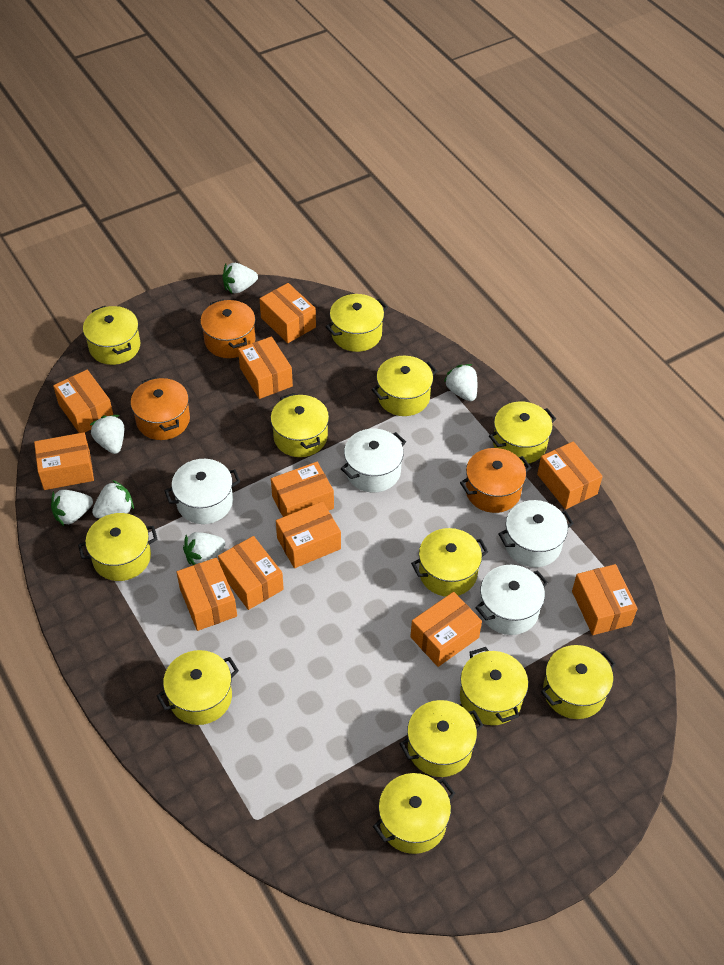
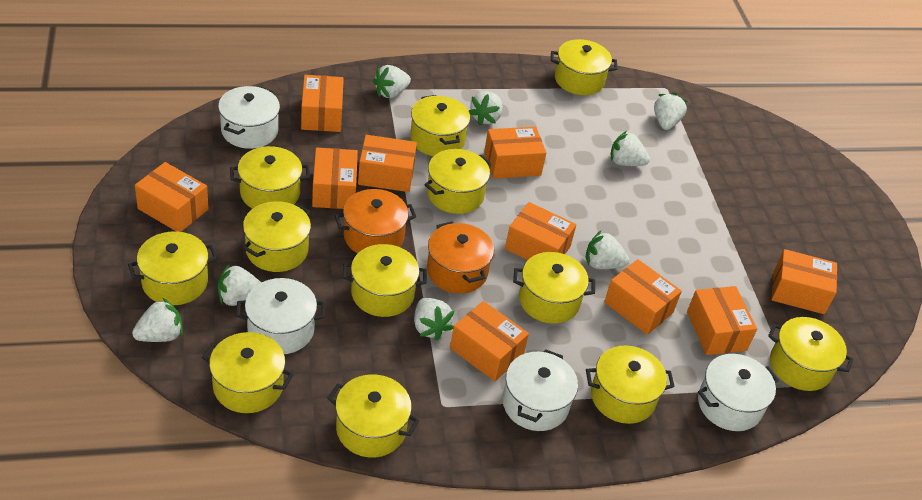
orange box: [34,432,94,490] [53,370,113,433] [177,557,237,631] [218,536,284,610] [238,336,293,399] [260,283,316,343] [271,462,334,517] [276,501,341,568] [410,592,482,667] [537,441,603,509] [572,564,638,635] = 11 -> [135,162,209,232] [301,75,344,132] [312,148,358,209] [358,135,417,192] [450,301,529,381] [484,127,546,179] [505,202,576,260] [604,259,682,335] [687,286,757,355] [771,249,837,314] = 10
orange pot: [131,377,190,440] [200,299,256,358] [460,448,531,513] = 3 -> [335,189,416,253] [427,221,494,294] = 2
white strawberry: [51,490,93,526] [90,415,124,454] [92,480,134,518] [183,532,225,565] [222,263,258,293] [444,364,477,401] = 6 -> [132,298,183,342] [218,264,261,306] [373,65,411,98] [414,298,454,341] [469,91,503,125] [586,231,629,269] [610,131,650,166] [654,93,688,130] = 8

